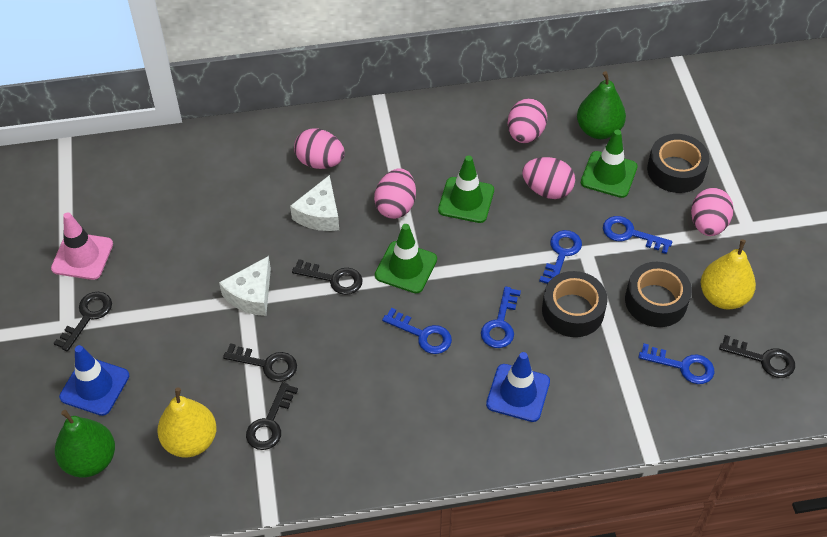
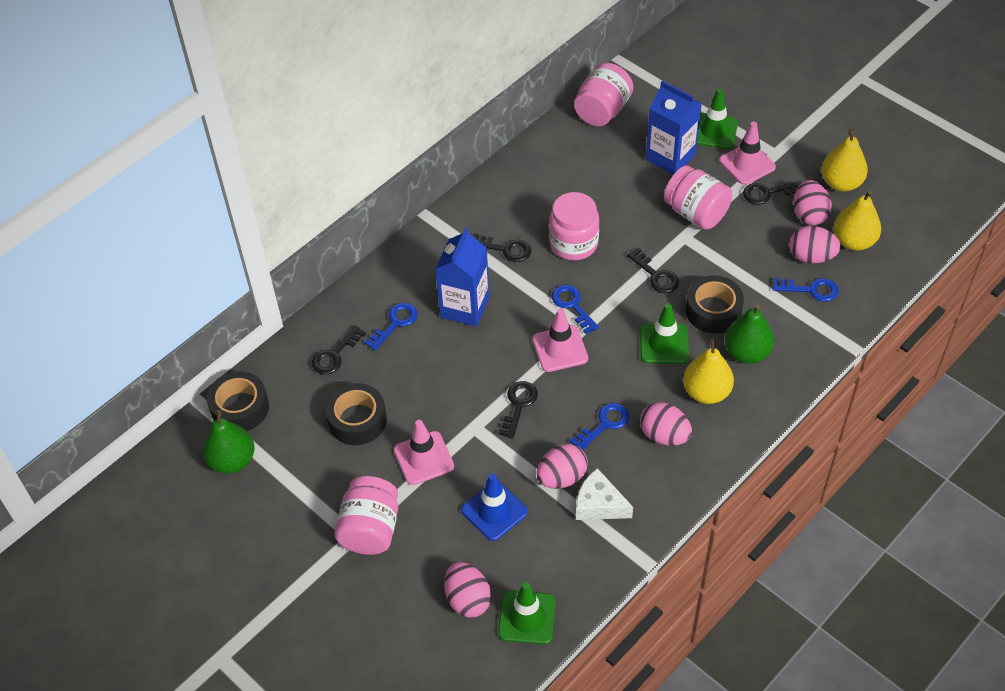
blue carton: none = 0 -> [435,228,490,327] [646,81,702,175] = 2
blue key: [382,308,452,354] [481,286,521,348] [539,230,582,284] [603,216,672,254] [638,344,714,384] = 5 -> [364,303,418,351] [552,285,599,334] [570,403,629,450] [772,278,839,302] = 4
blue traffic cone: [59,345,129,416] [486,352,550,422] = 2 -> [461,474,528,541] = 1
pink jar: none = 0 -> [335,476,398,555] [549,192,599,260] [574,63,633,126] [664,165,732,230] = 4
pink traffic cone: [51,212,113,280] = 1 -> [394,420,454,485] [533,309,588,372] [719,121,776,185] = 3
white cheese: [219,256,271,316] [290,175,339,231] = 2 -> [576,468,633,520] = 1
yellow pear: [157,387,216,458] [701,239,756,309] = 2 -> [683,339,734,404] [821,129,868,192] [834,190,881,251] = 3

